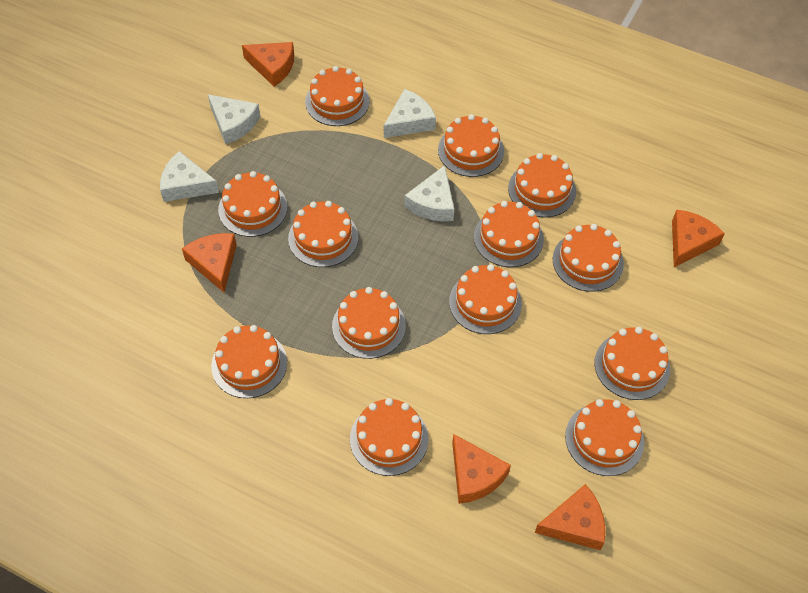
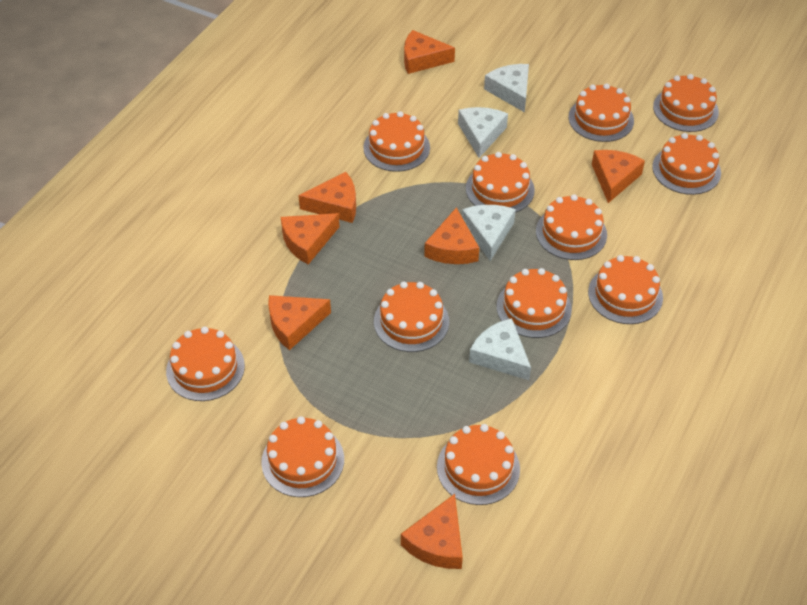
orange cake: [211,325,287,398] [218,171,288,237] [288,201,358,267] [305,66,370,126] [332,287,406,359] [350,398,429,476] [438,114,504,177] [449,264,522,334] [474,201,544,267] [508,153,576,218] [553,224,624,292] [565,399,644,476] [595,327,670,400] = 13 -> [166,327,245,401] [261,416,344,497] [363,111,430,172] [374,281,449,352] [437,424,520,505] [466,152,535,213] [497,268,572,338] [536,194,607,260] [569,83,634,142] [588,255,663,324] [652,133,721,195] [653,74,719,132] = 12
orange cheese: [182,233,237,292] [242,42,294,87] [452,434,511,504] [535,484,606,550] [672,209,725,267] = 5 -> [268,295,331,350] [281,213,339,265] [298,172,356,223] [401,494,463,569] [404,30,455,74] [424,207,479,264] [592,150,645,203] = 7

